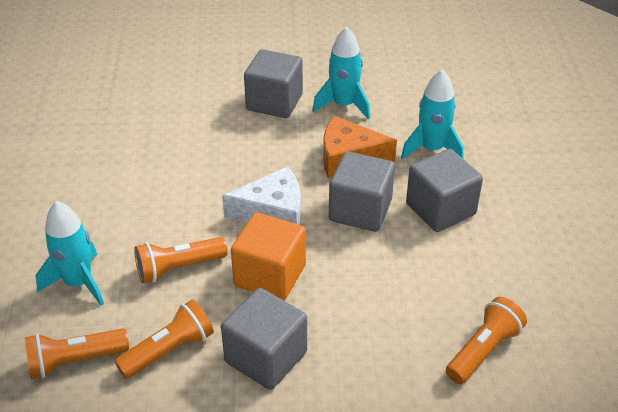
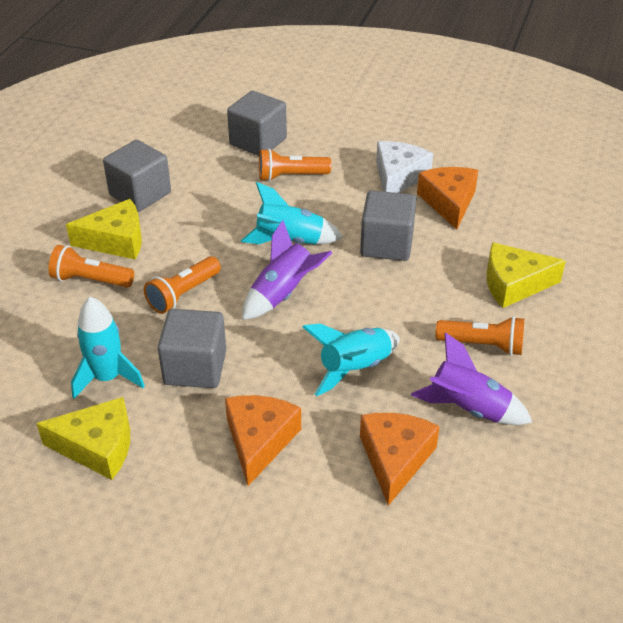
orange cheese: [323,116,397,178] = 1 -> [225,395,301,486] [360,413,440,506] [417,167,478,230] = 3
orange cube: [231,212,306,301] = 1 -> none = 0
purple rocket: none = 0 -> [242,220,332,320] [411,332,532,425] = 2
yellow cheese: none = 0 -> [36,397,130,480] [66,199,142,259] [487,242,566,308] = 3

